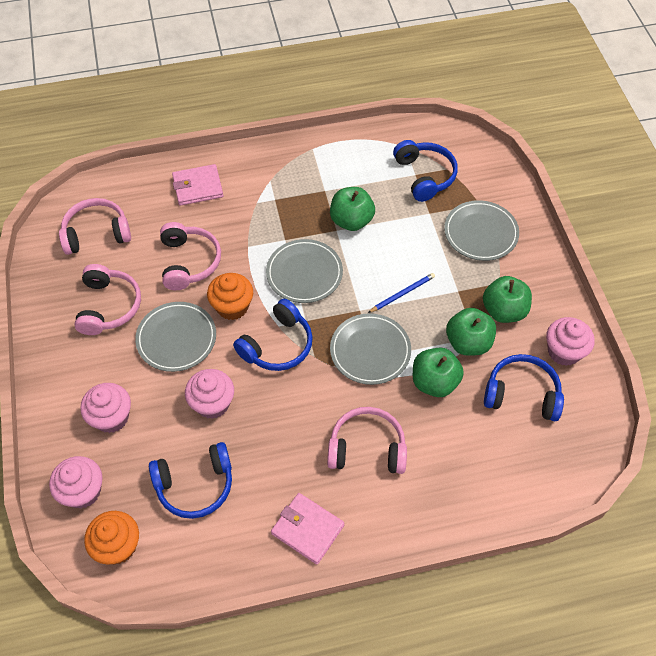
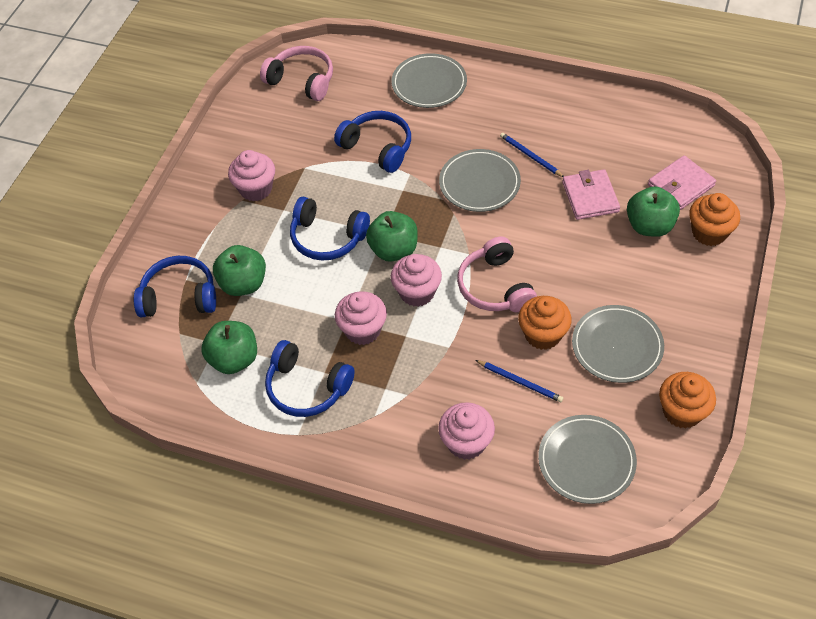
blue pencil: [368,273,435,313] = 1 -> [475,360,563,402] [500,133,564,177] = 2
orange cupcake: [84,511,139,564] [207,273,253,320] = 2 -> [518,296,572,350] [659,372,716,429] [689,193,740,246] = 3
pink headphones: [59,198,131,255] [75,264,141,335] [160,222,221,290] [327,407,407,474] = 4 -> [260,46,333,101] [457,237,537,312] = 2

